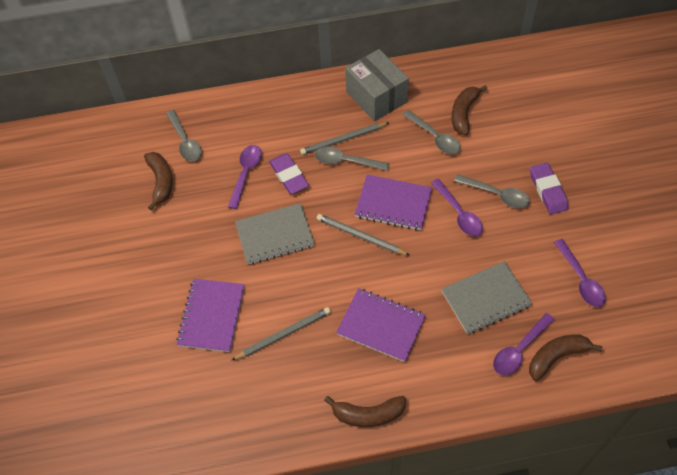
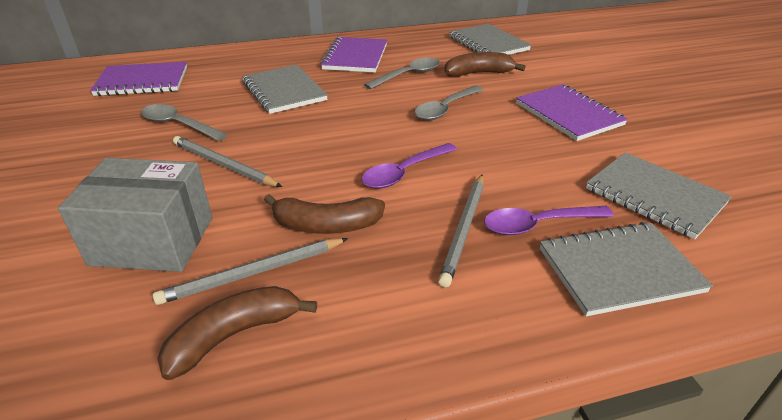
brown banana: [144,152,173,210] [324,396,406,427] [452,85,487,135] [529,334,603,381] = 4 -> [158,286,317,380] [264,194,385,234] [444,52,526,77] = 3
grey notebook: [235,203,315,264] [442,261,532,334] = 2 -> [242,65,328,114] [449,24,531,55] [540,222,713,316] [586,152,732,239] = 4
grey spoon: [166,110,202,161] [315,147,389,171] [402,110,461,154] [454,174,530,208] = 4 -> [141,104,227,141] [364,58,440,89] [414,86,483,120] = 3
purple eraser: [269,153,309,194] [530,163,569,215] = 2 -> none = 0
purple spoon: [228,145,262,209] [431,179,483,236] [493,313,555,375] [554,239,606,307] = 4 -> [361,143,457,189] [484,206,614,235] = 2

